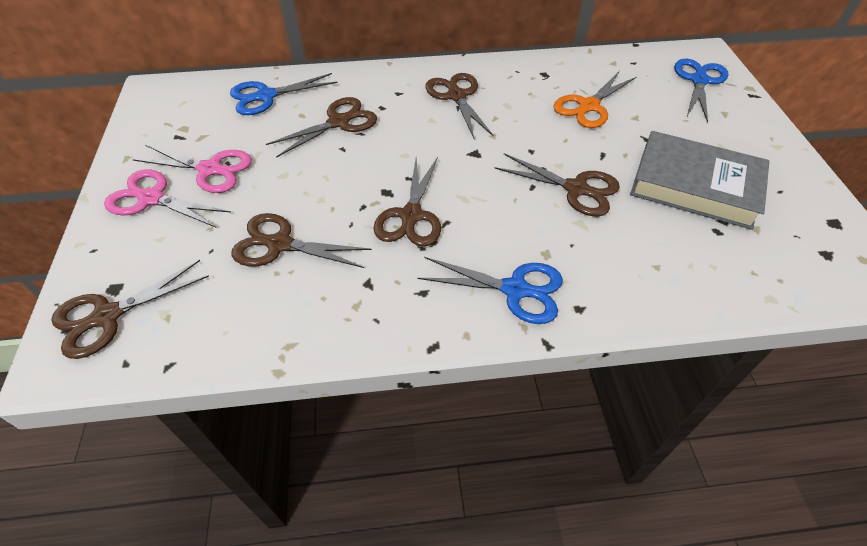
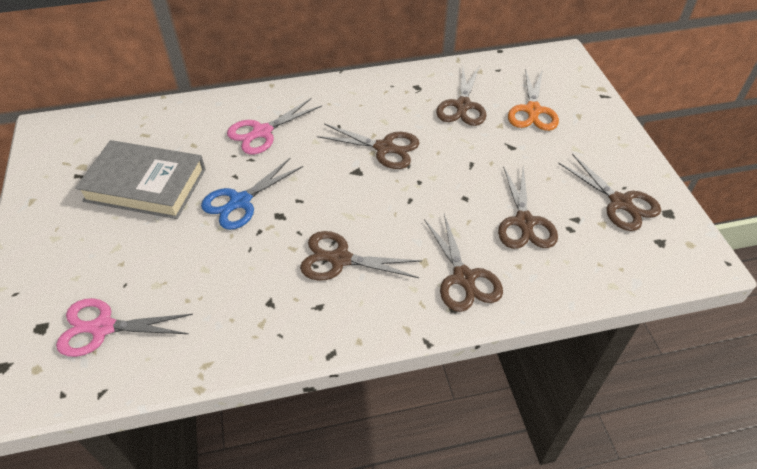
blue scissors: [230,73,338,115] [417,257,563,324] [674,59,728,123] = 3 -> [201,157,303,230] = 1

